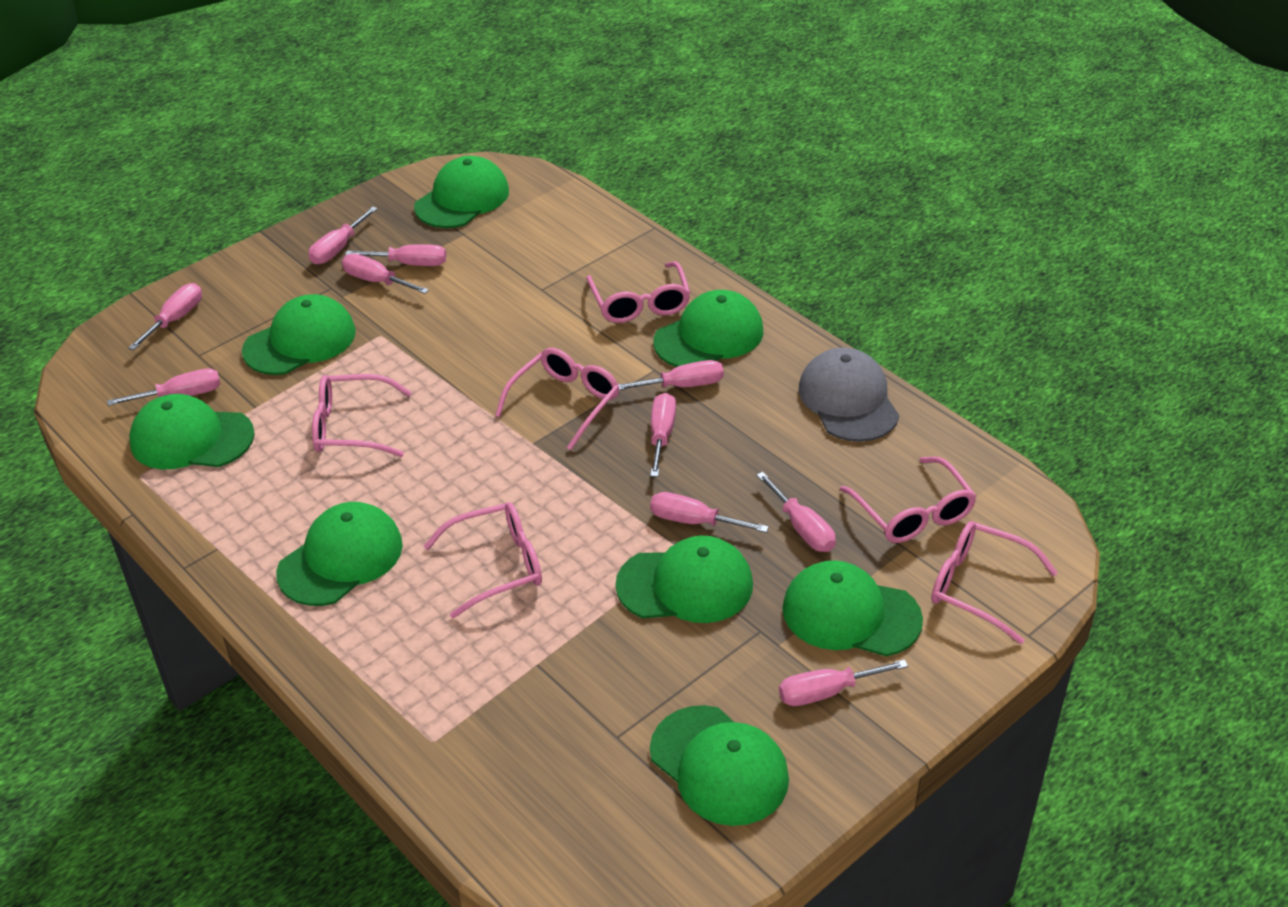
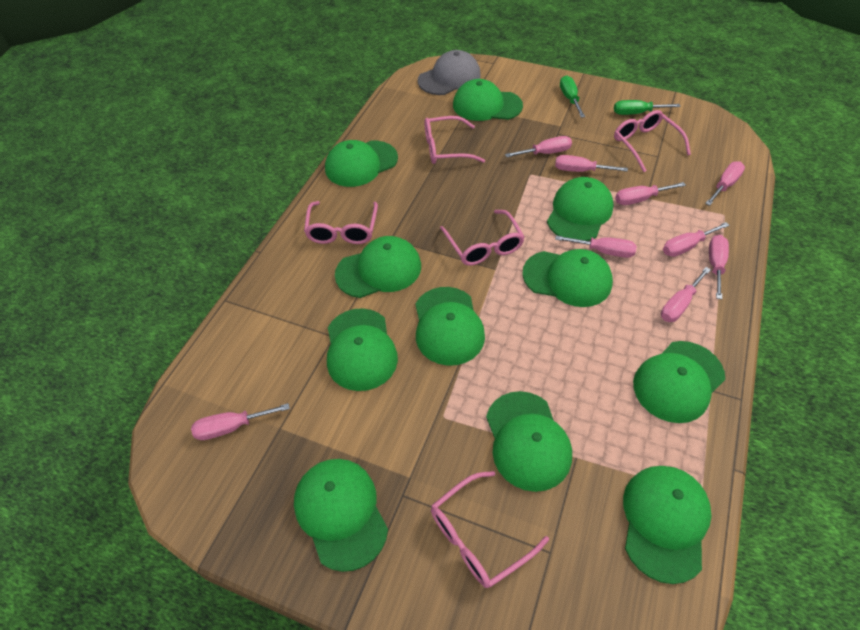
green cap: [129,394,255,469] [242,294,356,375] [276,502,403,606] [414,156,509,228] [615,536,753,623] [650,705,789,826] [653,290,763,367] [782,560,923,656] = 8 -> [294,459,388,572] [325,140,398,187] [327,308,398,391] [335,236,421,298] [415,287,485,366] [453,79,523,121] [486,391,572,492] [522,249,613,307] [547,177,614,241] [623,466,712,584] [633,341,725,423] = 11
green screwdriver: none = 0 -> [560,75,585,118] [614,100,681,115] = 2
pink glasses: [312,374,412,457] [424,502,542,618] [495,348,620,450] [586,261,691,323] [840,457,976,543] [931,521,1058,644] = 6 -> [304,201,378,244] [425,116,485,164] [431,471,549,588] [440,210,525,265] [614,110,691,172] = 5
pink screwdriver: [107,368,220,406] [128,283,202,350] [308,206,378,264] [342,254,429,294] [345,244,446,266] [618,360,724,390] [650,393,676,477] [650,492,769,533] [756,472,836,552] [779,660,908,706] = 10 -> [191,403,290,440] [505,136,572,157] [555,155,628,172] [555,235,637,258] [615,182,686,205] [661,267,711,322] [663,222,730,257] [705,161,745,206] [709,235,729,299] = 9

